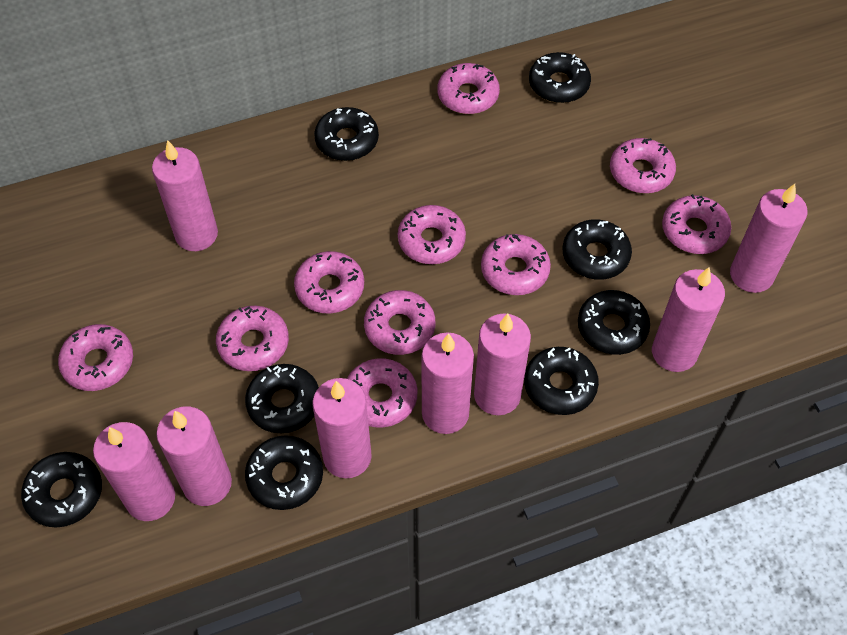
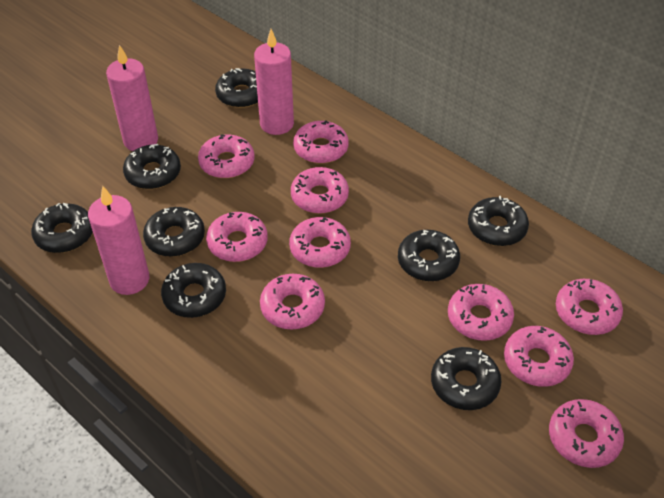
pink candle: [93,422,175,521] [152,140,218,251] [156,406,232,506] [312,378,372,478] [422,333,474,434] [474,313,531,415] [652,268,725,372] [730,184,808,293] = 8 -> [88,186,149,295] [106,45,158,151] [254,29,294,135] = 3

